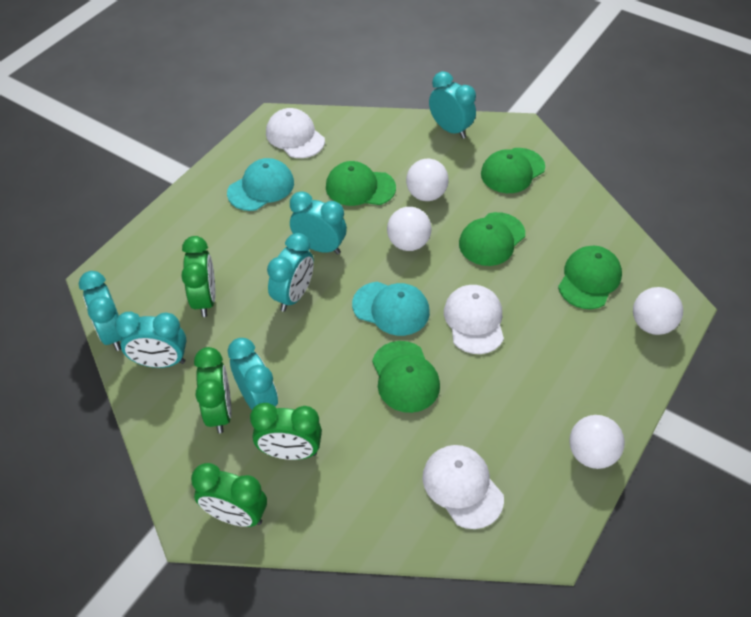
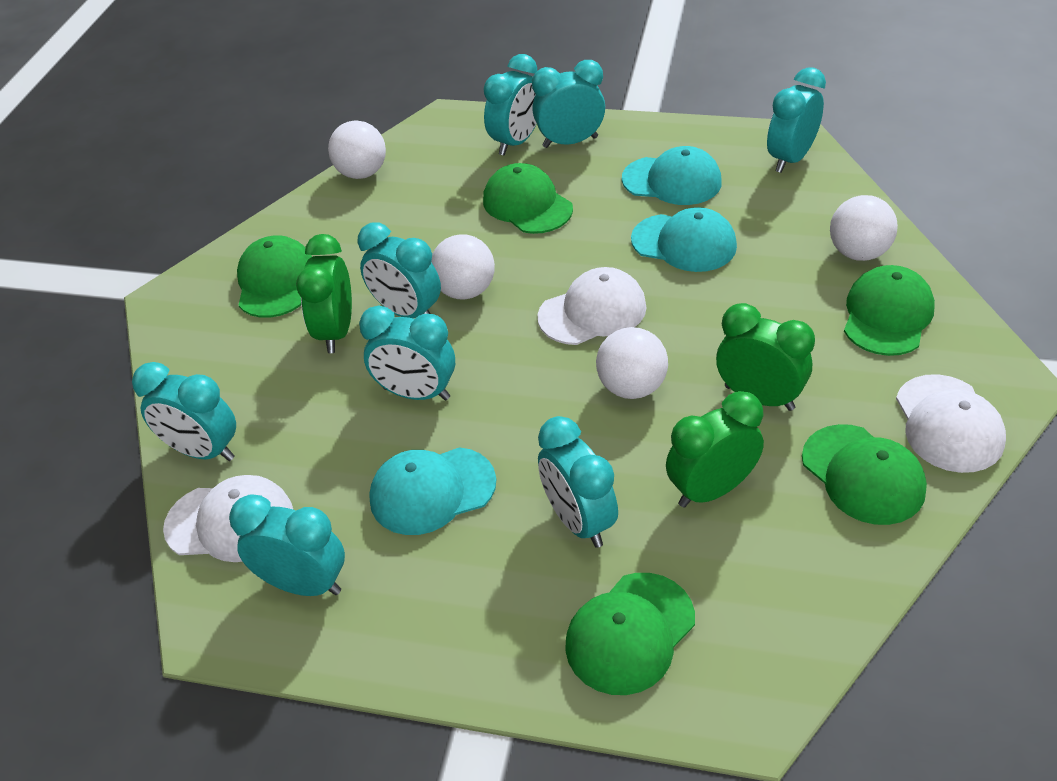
green clock: [181,236,216,317] [191,463,267,527] [194,347,232,433] [250,403,322,460] = 4 -> [296,234,352,353] [666,391,764,508] [716,303,815,411] = 3
turquoise cap: [227,158,294,211] [352,282,430,336] = 2 -> [369,447,496,535] [622,146,722,205] [631,207,737,272] = 3
turquoise clock: [79,271,122,351] [115,312,187,368] [228,338,278,410] [267,233,314,312] [290,191,347,254] [429,71,476,139] = 6 -> [132,362,236,461] [229,495,345,596] [358,223,441,318] [359,306,455,400] [483,54,537,156] [532,60,605,148] [538,416,618,548] [767,67,826,173] = 8

